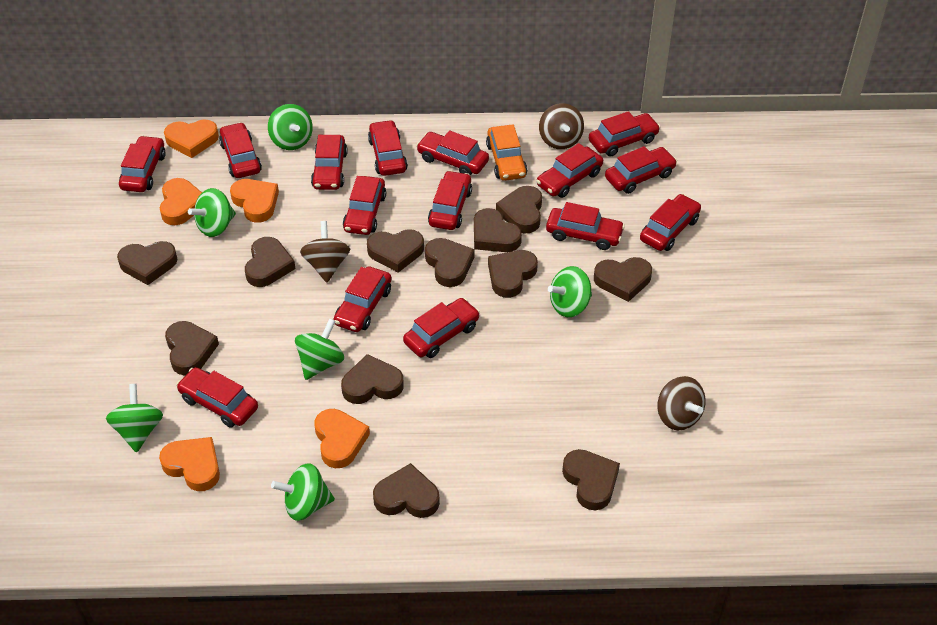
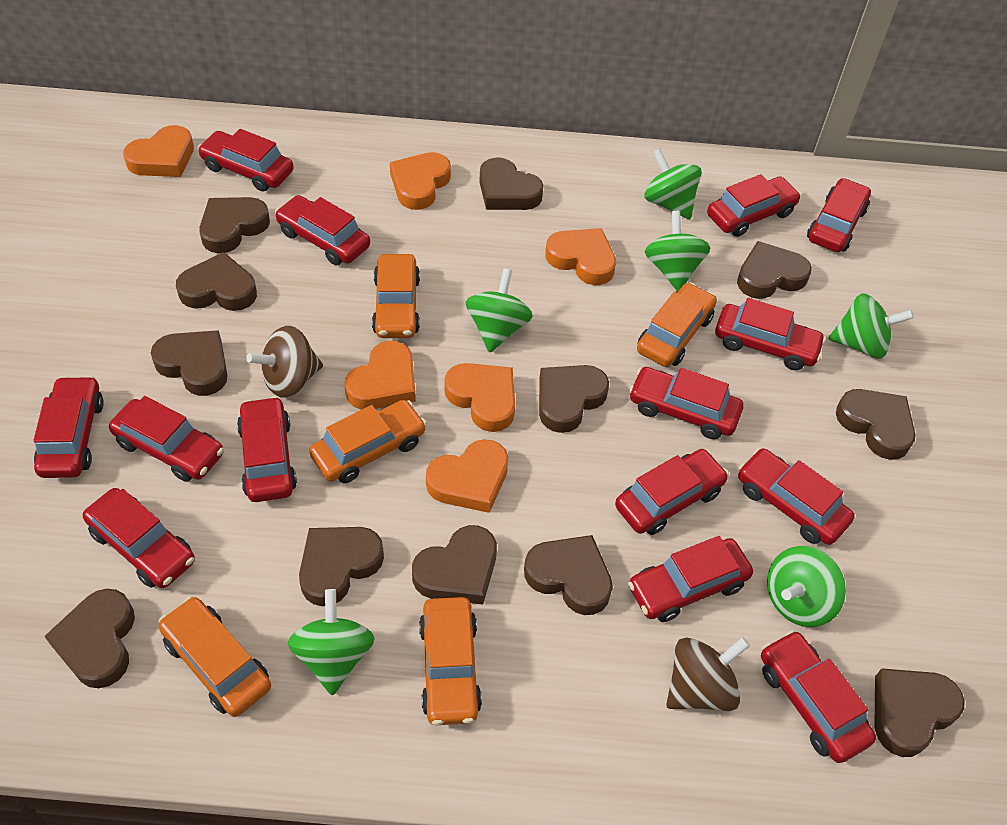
brown spinning top: [300,221,350,282] [539,103,584,149] [657,376,706,430] = 3 -> [246,326,323,398] [666,637,750,711] = 2
orange car: [486,124,527,181] = 1 -> [158,596,271,717] [309,400,427,483] [372,254,420,338] [419,597,482,725] [637,282,717,367] = 5
orange heart: [159,178,202,225] [159,437,220,491] [164,120,219,158] [230,179,279,223] [314,409,370,468] = 5 -> [123,125,194,177] [344,341,416,410] [390,152,451,210] [426,439,509,513] [444,363,515,432] [545,228,616,285] = 6
red car: [119,136,166,192] [176,367,258,428] [219,122,262,178] [311,135,348,190] [334,266,392,332] [343,176,386,235] [368,120,408,176] [403,298,480,358] [416,130,489,176] [428,170,472,230] [536,143,603,198] [546,202,625,250] [589,111,660,157] [605,146,677,194] [640,194,701,251] = 15 -> [34,376,104,478] [83,488,195,588] [109,396,224,482] [197,129,294,192] [237,396,297,502] [275,195,370,265] [615,449,729,535] [628,536,753,622] [629,367,744,439] [707,174,801,237] [715,298,826,370] [738,448,855,545] [761,630,876,763] [807,178,871,252] = 14

